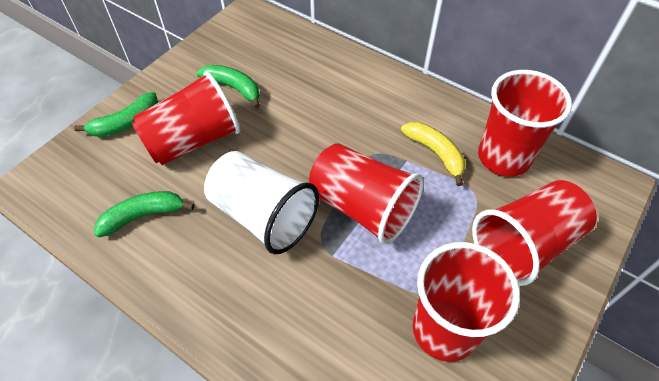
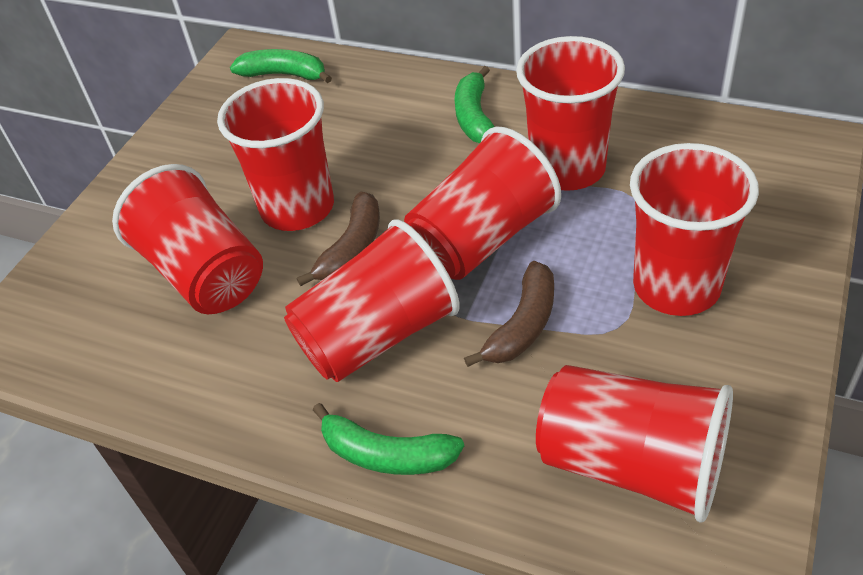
brown banana: none = 0 -> [297,192,380,286] [464,261,554,367] = 2
red cup: [132,71,240,165] [309,143,424,245] [413,242,520,362] [472,180,597,286] [478,70,572,177] = 5 -> [112,164,263,314] [217,78,334,231] [284,219,460,382] [404,127,561,280] [516,36,625,191] [536,365,733,523] [630,143,759,316] = 7
white cup: [204,151,319,254] = 1 -> none = 0
yellow banana: [401,122,465,186] = 1 -> none = 0

